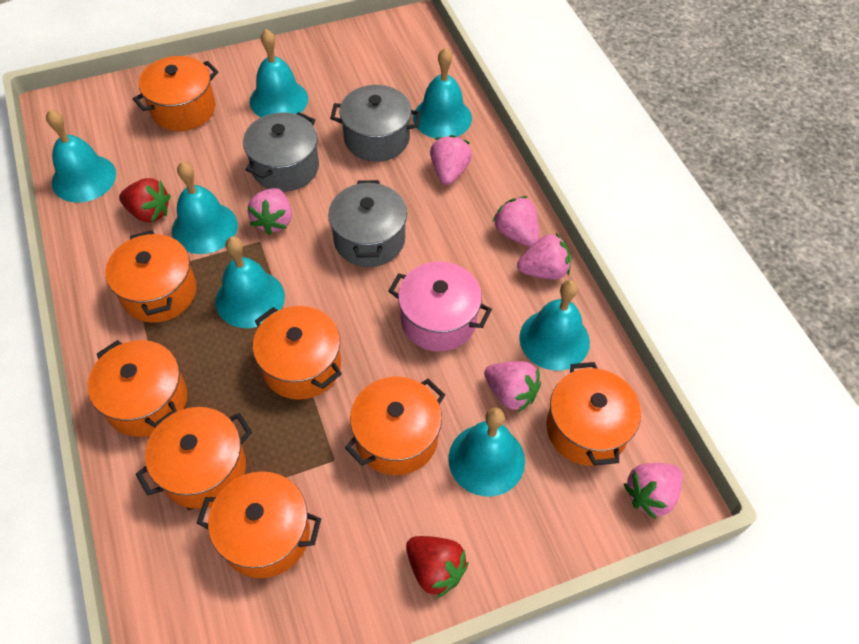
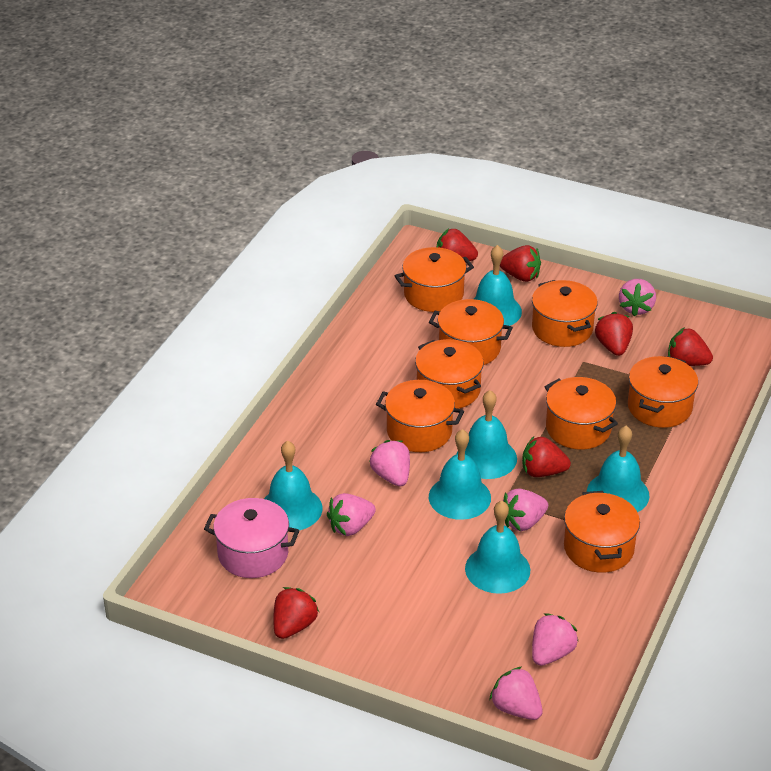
grey pot: [243,112,319,192] [328,180,407,267] [330,85,421,162] = 3 -> none = 0
red strawberry: [119,178,171,222] [406,536,468,598] = 2 -> [273,587,319,639] [437,228,478,262] [500,245,541,282] [522,436,571,477] [595,312,633,356] [668,327,713,366] = 6
turquoise bell: [46,110,116,203] [172,162,238,254] [215,236,285,328] [250,29,308,117] [413,48,472,138] [448,407,525,497] [519,280,590,371] = 7 -> [264,441,323,530] [429,429,491,520] [457,390,517,479] [465,501,530,594] [474,245,522,326] [587,426,650,512] = 6

